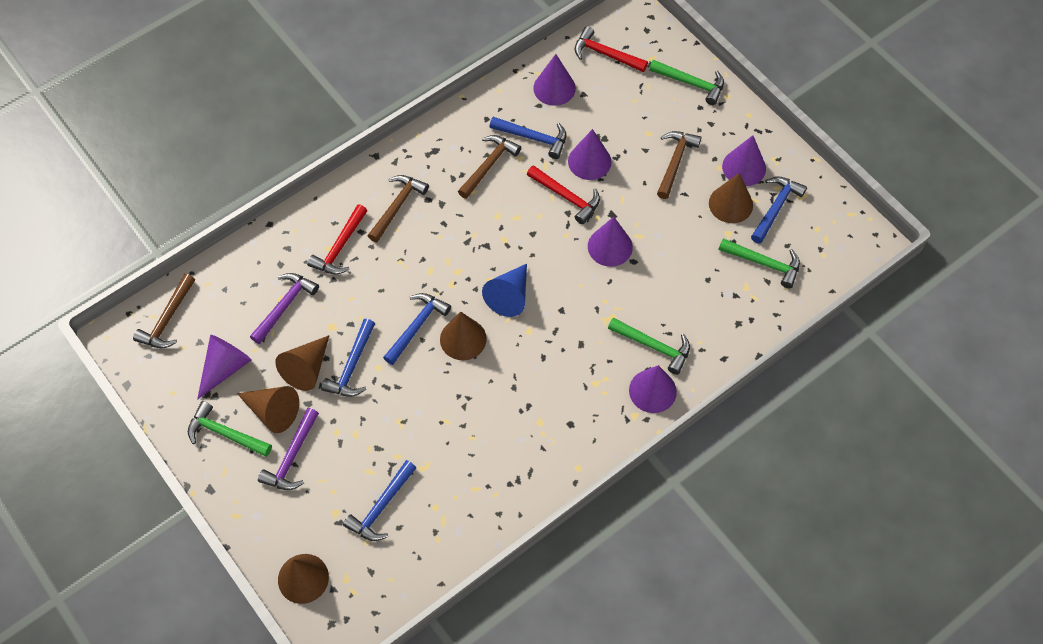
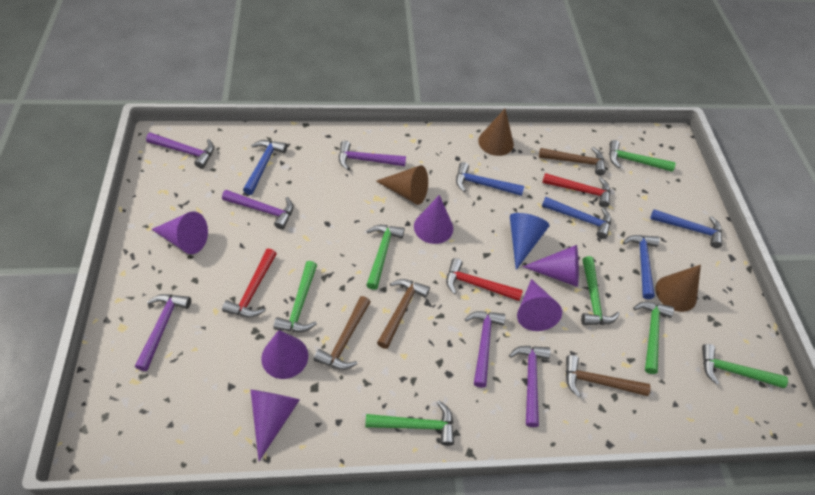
brown cone: [237,386,299,433] [275,335,330,391] [278,554,329,604] [440,312,487,360] [709,173,753,223] = 5 -> [376,165,428,205] [478,109,514,156] [655,265,701,312] = 3
green hammer: [188,401,272,457] [608,317,690,375] [649,60,724,105] [719,238,800,288] = 4 -> [274,261,317,332] [365,400,454,446] [366,225,405,290] [581,256,620,325] [609,140,676,172] [633,302,674,374] [702,344,788,388] = 7
purple hammer: [250,273,319,344] [258,408,319,490] = 2 -> [135,294,191,371] [146,133,214,169] [222,190,293,230] [339,141,406,170] [465,311,506,388] [509,346,551,427] = 6

